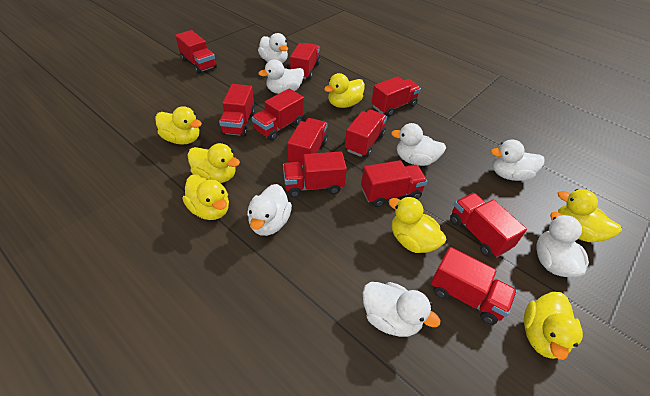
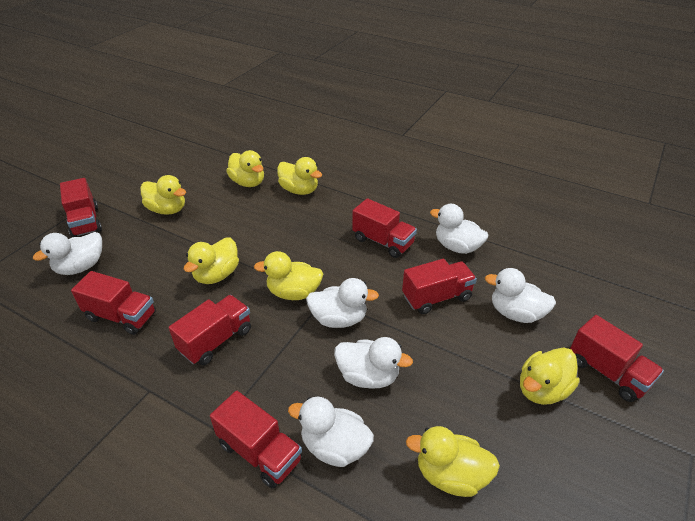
red truck: [175,30,217,74] [219,84,255,137] [252,88,304,141] [283,151,347,198] [287,118,328,168] [290,43,320,80] [345,109,387,157] [361,160,428,207] [371,76,421,117] [431,247,517,325] [450,193,527,257] = 11 -> [60,178,102,237] [71,271,156,335] [169,295,251,365] [210,391,302,489] [352,198,417,258] [402,259,477,314] [570,315,664,402] = 7
white duck: [247,184,292,236] [258,33,288,63] [259,59,304,94] [363,282,440,337] [391,123,446,166] [491,140,544,181] [537,212,589,277] = 7 -> [33,232,102,275] [288,397,374,467] [306,278,379,328] [334,337,413,388] [430,204,488,254] [485,268,556,323] = 6

